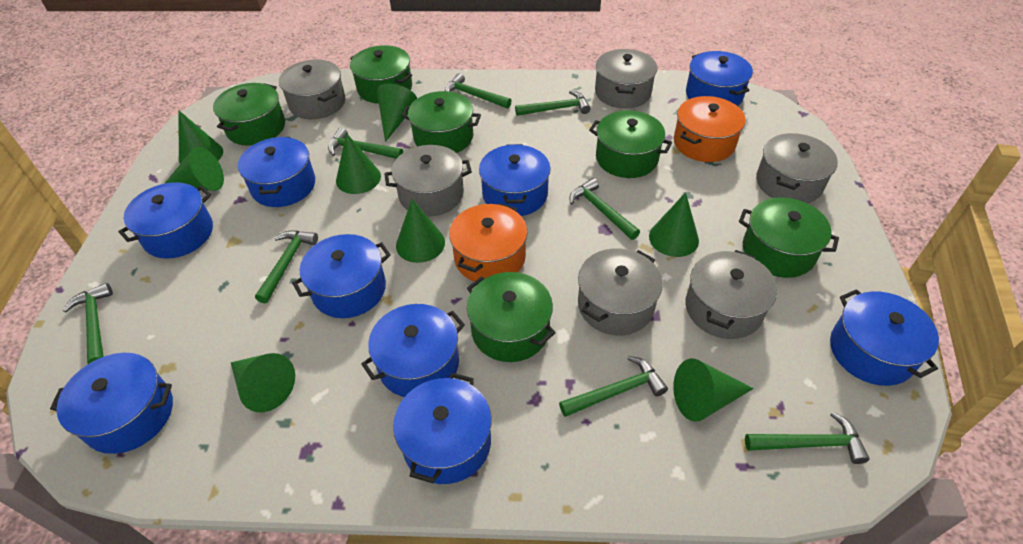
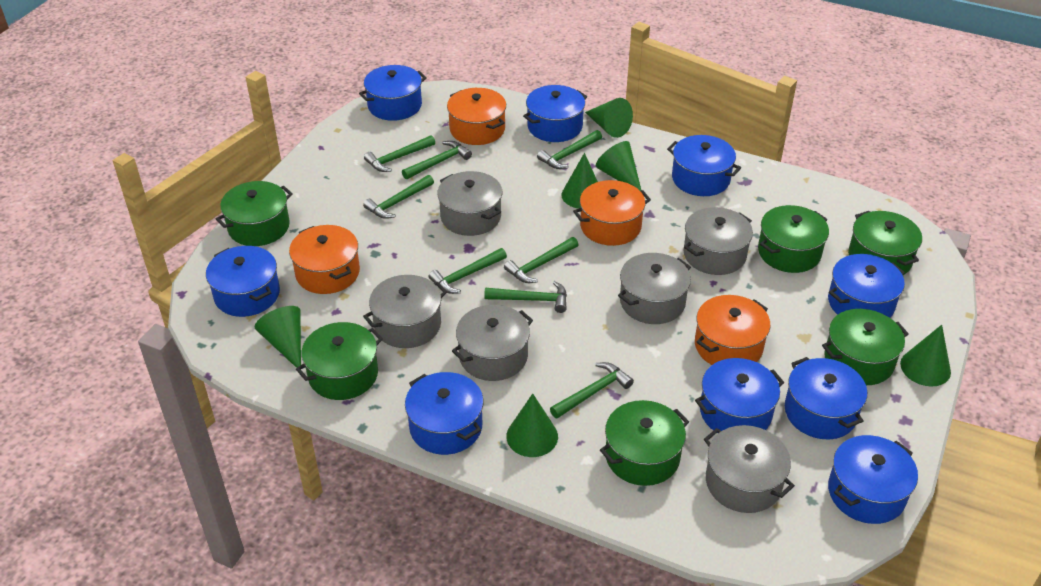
green cone: [164,147,224,191] [178,110,223,164] [231,353,295,412] [336,133,381,194] [377,84,417,142] [396,199,445,263] [649,192,699,257] [673,358,754,422] = 8 -> [255,306,301,368] [506,393,558,457] [561,153,598,209] [585,98,633,138] [596,141,641,191] [900,325,951,386] = 6
orange pot: [449,203,528,282] [674,96,745,162] = 2 -> [289,225,360,294] [447,88,506,145] [573,180,651,246] [695,295,770,365] = 4

